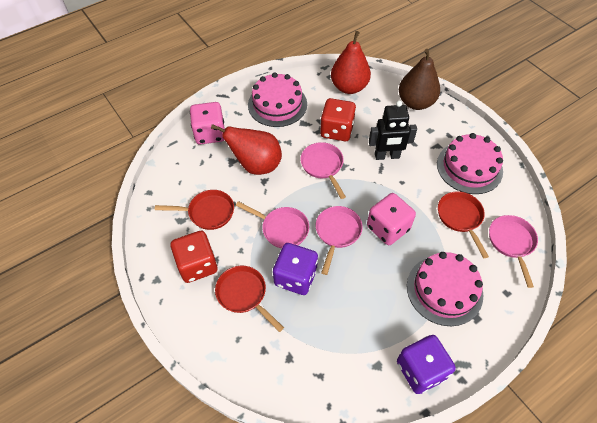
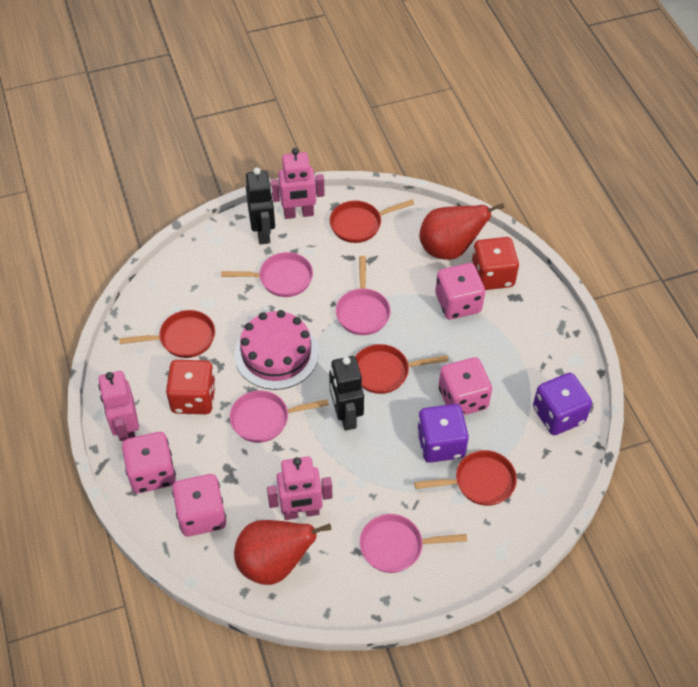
black robot: [369,100,417,160] = 1 -> [246,168,275,245] [329,356,364,431] = 2
brown pear: [399,49,440,110] = 1 -> none = 0
pink cake: [248,72,307,127] [407,252,484,326] [437,133,503,194] = 3 -> [234,310,319,390] = 1
pink dice: [190,102,225,145] [367,193,416,245] = 2 -> [122,432,176,493] [172,474,226,537] [435,263,485,319] [439,357,492,415] = 4
pink robot: none = 0 -> [98,371,139,441] [267,456,332,520] [270,148,325,219] = 3
red pan: [155,190,234,230] [215,266,284,332] [438,192,489,258] = 3 -> [119,310,215,358] [330,199,414,243] [355,344,449,394] [414,450,517,506] = 4

